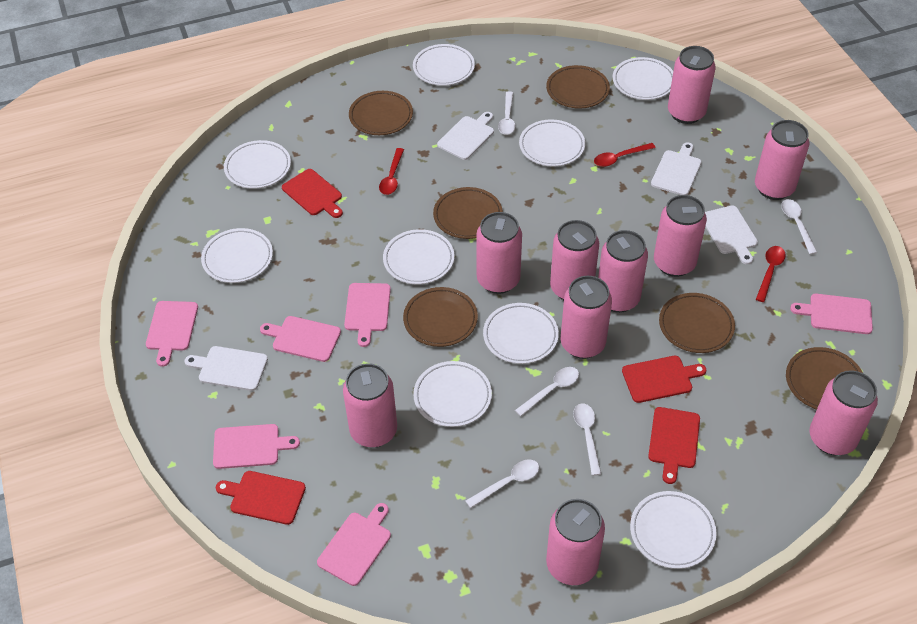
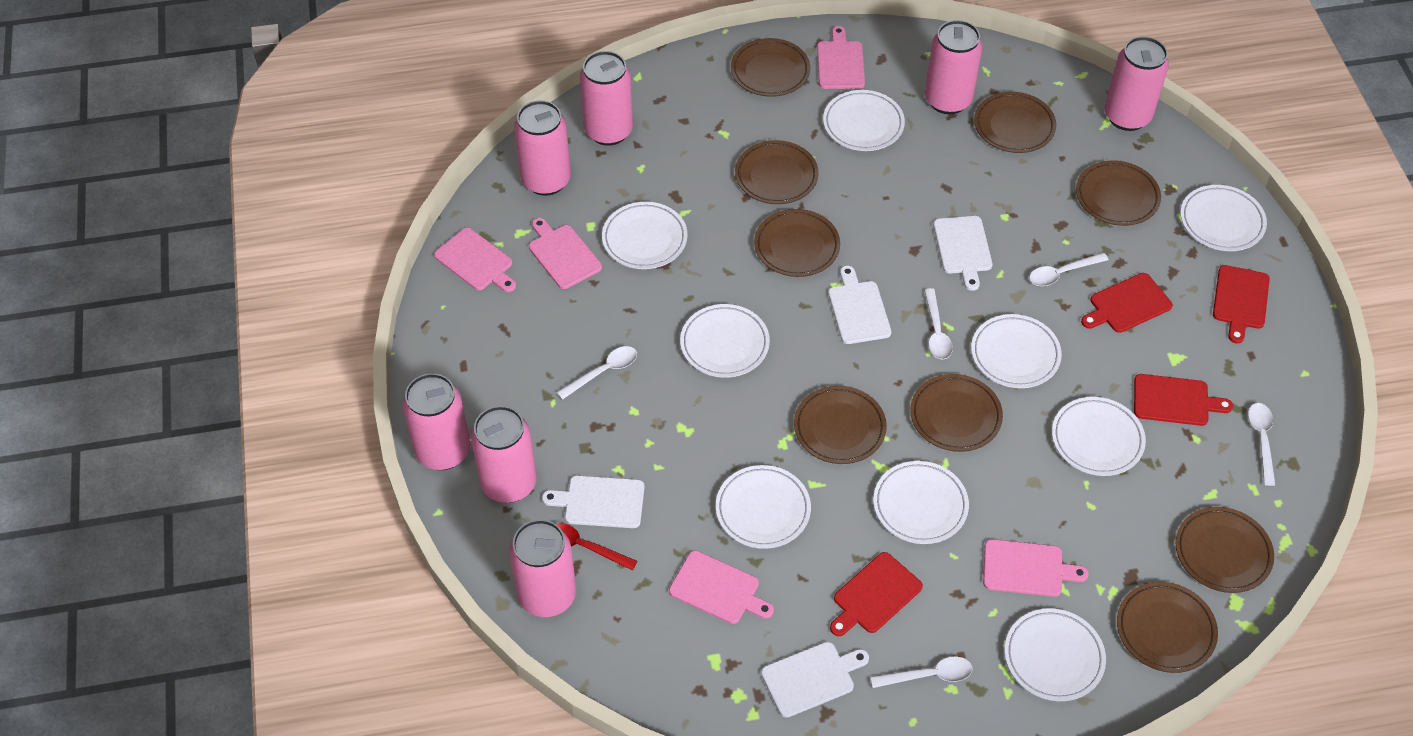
brown plate: [349,91,413,135] [403,287,478,347] [433,187,503,239] [546,65,610,109] [659,293,735,353] [786,347,863,410] = 6 -> [731,38,810,97] [735,140,819,204] [754,209,840,277] [794,386,887,464] [910,374,1003,452] [974,92,1056,153] [1076,160,1161,226] [1117,582,1218,673] [1176,507,1274,593] = 9
pink can: [343,363,397,448] [476,212,522,294] [546,499,605,585] [550,220,599,300] [561,276,612,359] [598,230,648,313] [654,195,707,277] [668,46,716,124] [755,120,809,200] [809,370,878,455] = 10 -> [403,373,470,470] [471,406,537,503] [509,519,576,617] [514,100,571,196] [580,51,633,146] [925,20,982,114] [1105,36,1169,131] = 7
pink cutting board: [146,301,198,367] [213,424,300,469] [260,316,341,362] [317,503,391,586] [344,283,391,347] [790,294,873,334] = 6 -> [434,228,516,292] [529,218,602,289] [669,550,774,624] [817,26,865,89] [983,539,1089,597] = 5
red spoon: [379,148,404,195] [594,143,655,167] [756,246,786,302] = 3 -> [555,523,637,571] = 1

